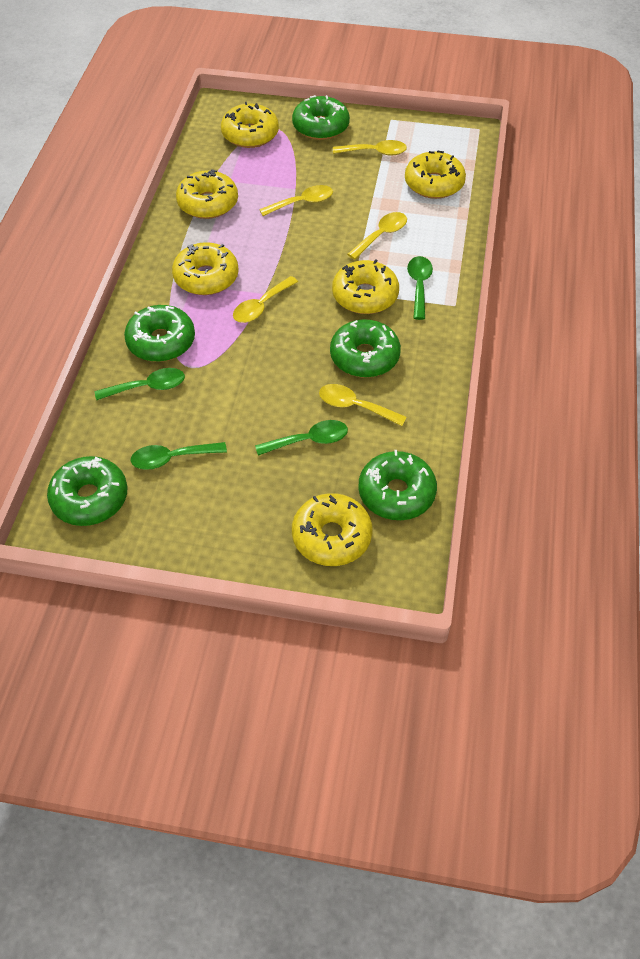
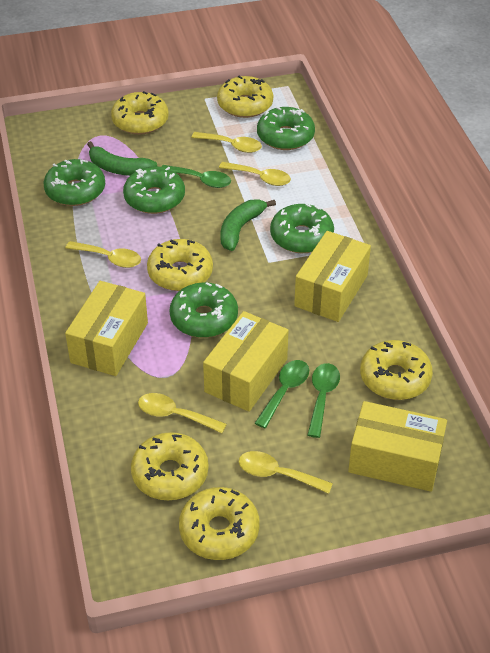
green banana: none = 0 -> [87,141,157,176] [221,199,276,251] = 2
green spoon: [95,368,185,401] [131,442,227,470] [255,420,348,456] [407,256,433,320] = 4 -> [161,165,231,188] [255,360,309,428] [308,363,340,438] = 3
yellow box: none = 0 -> [65,281,148,376] [203,311,289,412] [294,231,371,322] [348,401,447,492] = 4

